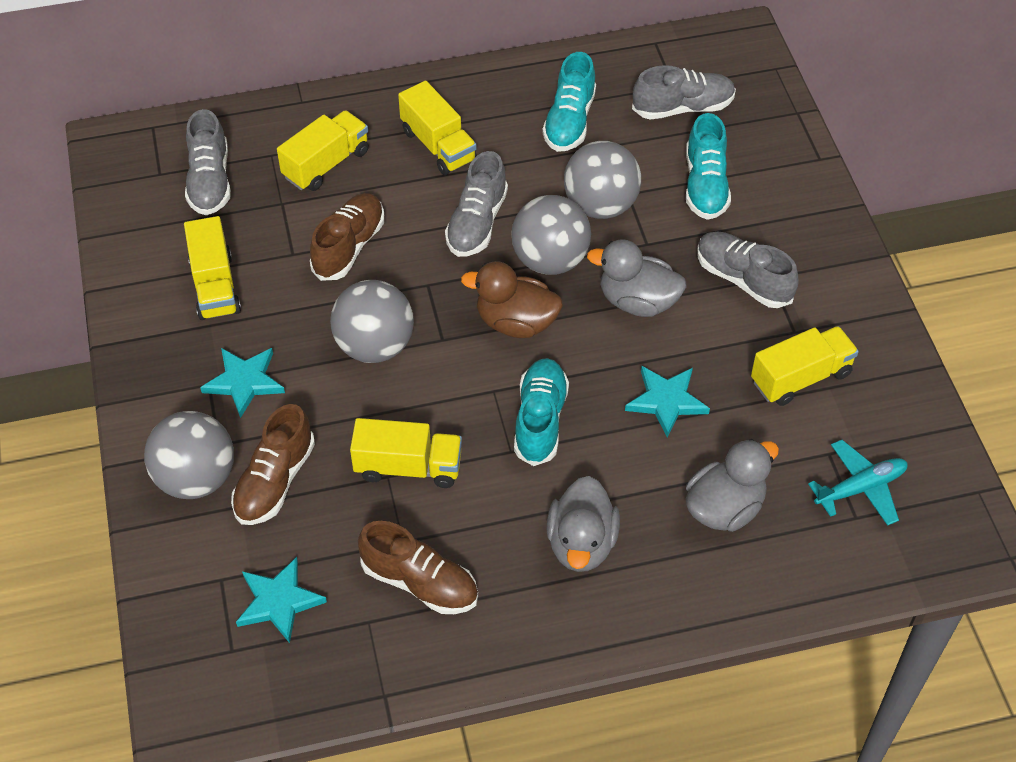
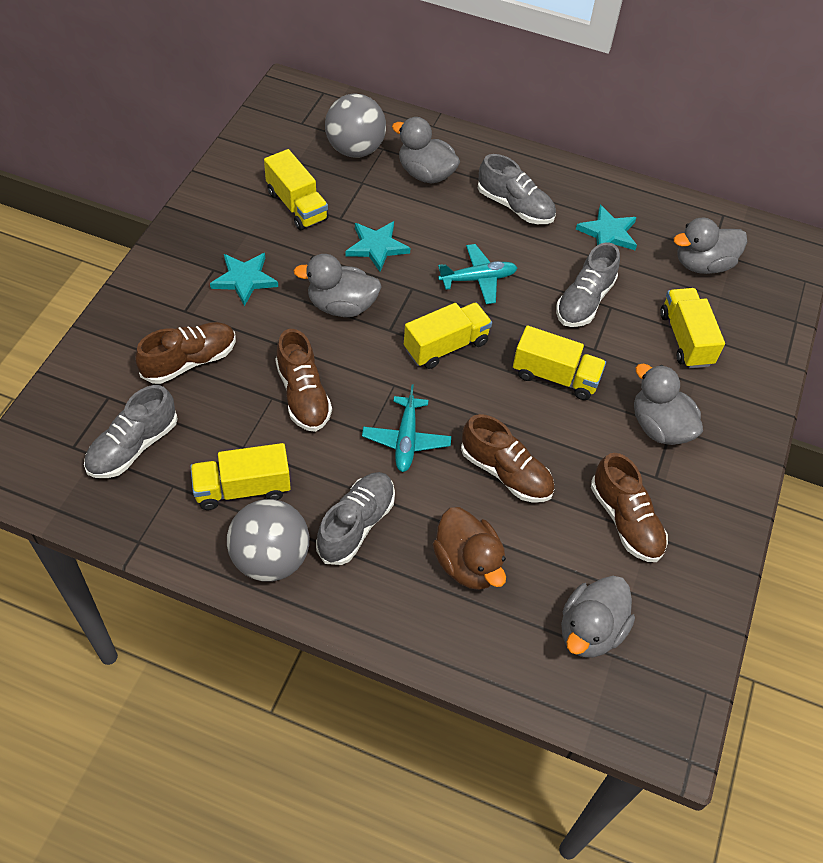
brown shoe: [231,404,315,525] [310,193,384,281] [358,521,478,614] = 3 -> [135,322,236,384] [275,329,332,432] [461,414,555,503] [591,453,668,562] = 4
grey ball: [144,411,234,499] [330,280,414,363] [511,195,591,275] [564,141,641,219] = 4 -> [227,499,309,582] [325,93,386,158] = 2
grey duck: [546,476,620,572] [587,239,686,317] [686,439,779,532] = 3 -> [293,254,382,317] [392,117,460,184] [561,576,635,658] [634,364,703,445] [674,218,747,274] = 5
turquoise plane: [808,440,908,526] = 1 -> [362,384,451,472] [438,244,518,304] = 2
turquoise shoe: [514,358,569,466] [542,52,596,152] [686,113,731,220] = 3 -> none = 0

